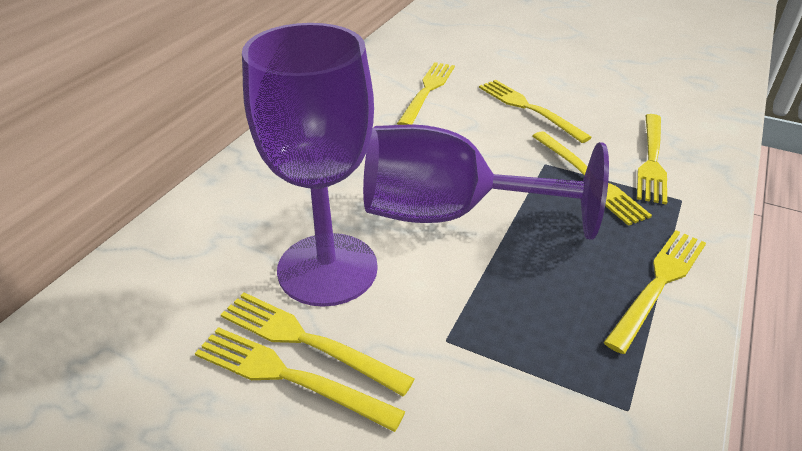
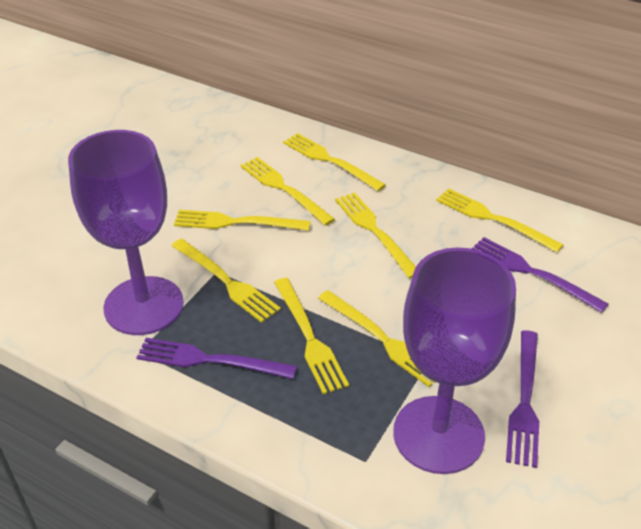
purple fork: none = 0 -> [136,338,297,379] [471,237,609,313] [506,330,539,468] = 3
yellow fork: [195,327,405,432] [221,292,415,396] [397,62,455,125] [479,80,592,143] [532,131,652,226] [604,230,706,354] [637,114,667,205] = 7 -> [172,239,281,323] [174,210,311,231] [240,157,335,226] [274,278,349,394] [283,133,386,191] [318,290,435,387] [335,192,416,279] [436,188,564,253] = 8

